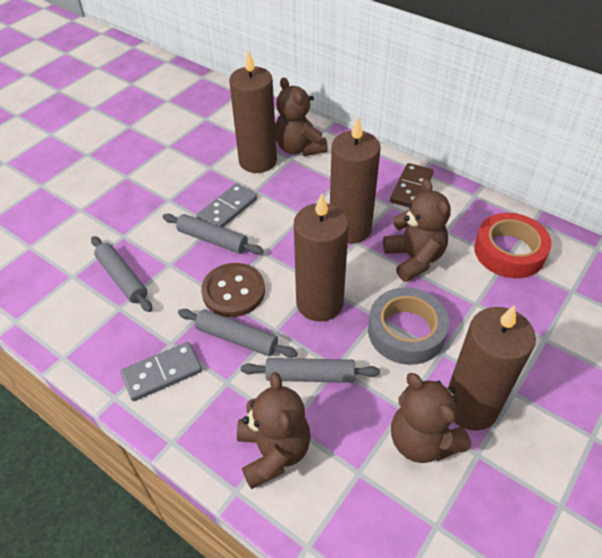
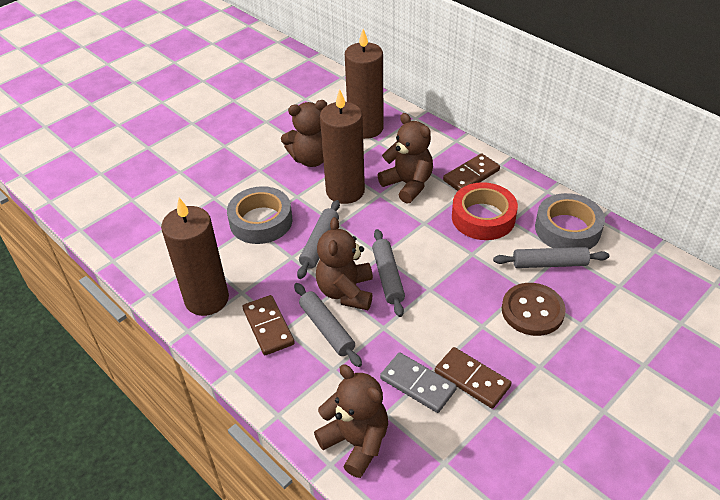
brown candle: [229,50,277,173] [294,193,349,322] [330,117,381,244] [448,305,536,431] = 4 -> [161,198,229,316] [320,89,365,204] [345,29,384,139] = 3
brown domino: [390,163,434,207] = 1 -> [242,295,295,355] [435,347,511,409] [443,153,500,191] = 3
grey domino: [121,342,202,401] [197,183,257,227] = 2 -> [380,353,457,413] = 1
grey tape: [368,288,449,365] = 1 -> [227,186,293,244] [535,193,605,249] = 2

